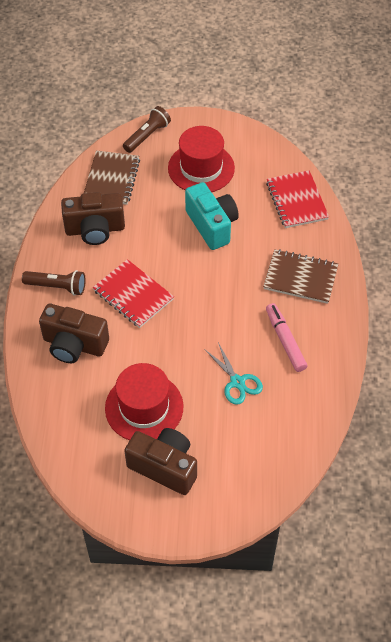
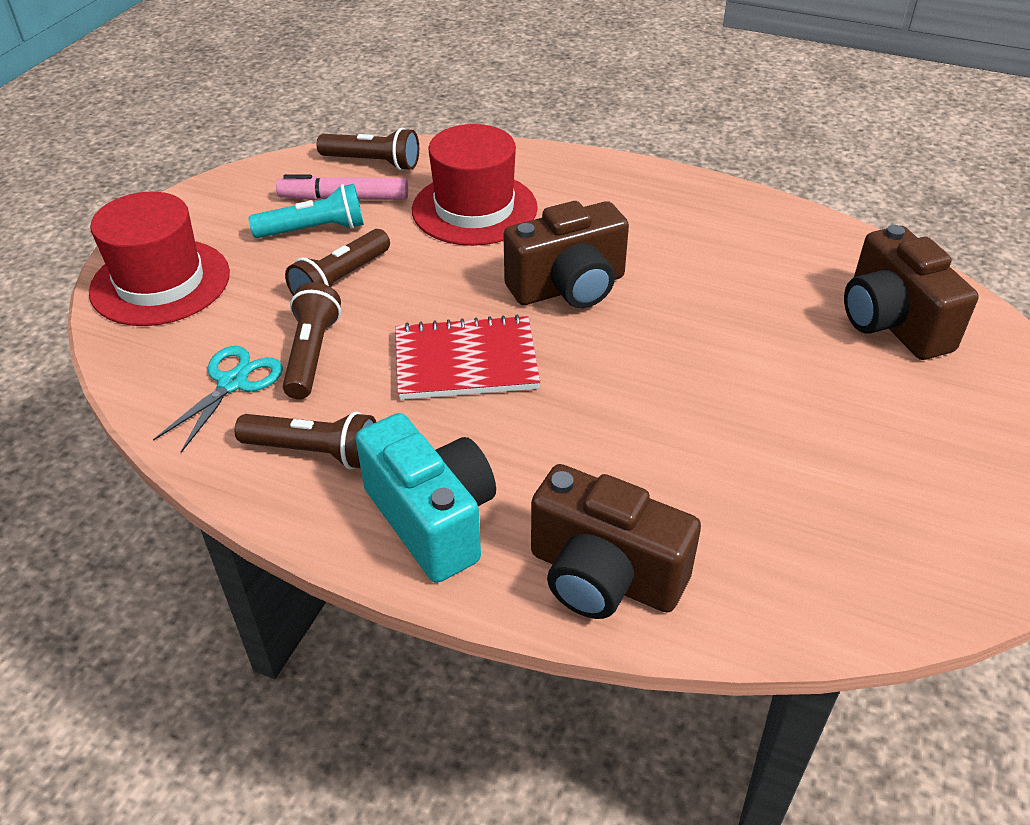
brown flashlight: [22,270,86,296] [123,106,171,153] = 2 -> [235,411,376,469] [283,282,341,399] [285,229,390,296] [317,128,419,171] = 4
brown notebook: [84,150,140,205] [263,249,338,304] = 2 -> none = 0
red notebook: [93,259,174,328] [266,170,329,228] = 2 -> [395,315,540,400] = 1
turquoise flashlight: none = 0 -> [248,184,364,238] = 1

